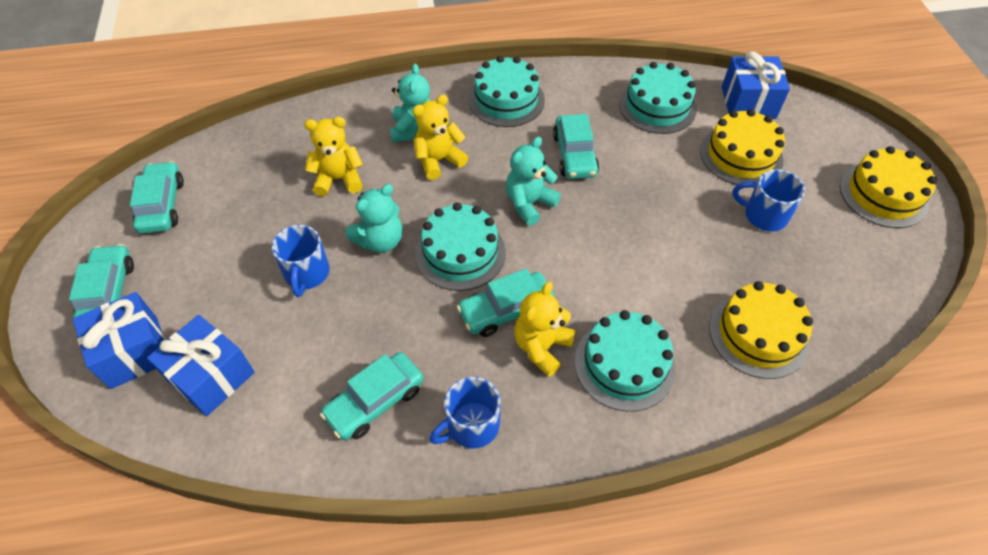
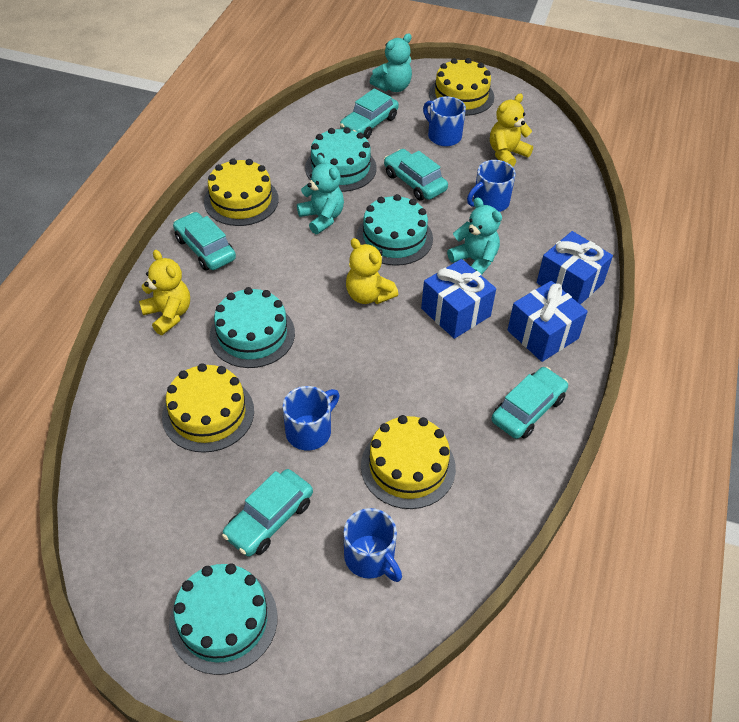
blue mug: [272,225,330,297] [430,377,501,449] [732,169,805,231] = 3 -> [283,386,339,450] [344,508,402,582] [423,96,466,146] [467,160,515,212] = 4
yellow cake: [700,109,785,185] [709,281,813,379] [840,146,937,228] = 3 -> [162,363,254,453] [204,158,279,226] [361,415,456,509] [429,58,494,116] = 4

